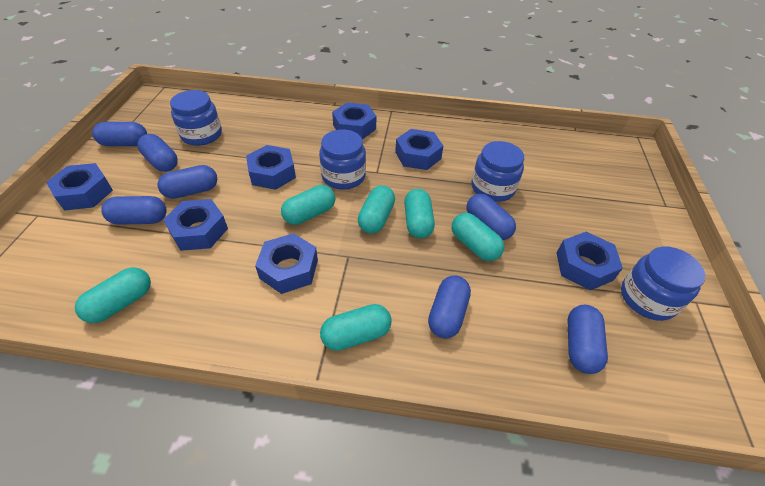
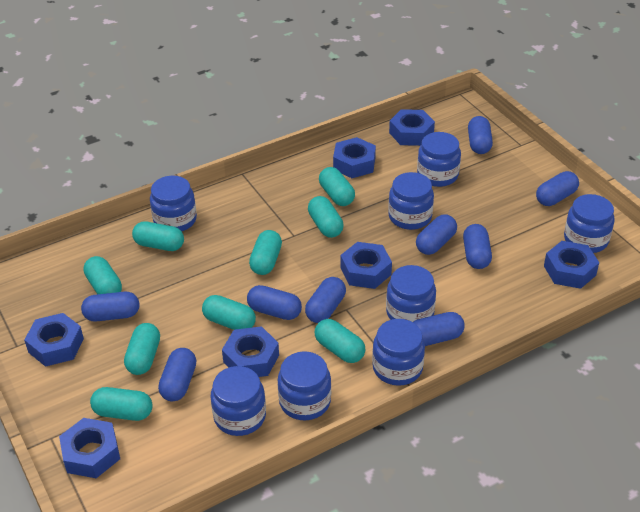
blue capsule: [92,122,147,146] [101,196,167,225] [137,134,178,172] [157,165,217,199] [428,276,471,338] [466,194,516,240] [568,305,608,374] = 7 -> [81,292,139,321] [158,348,196,401] [247,285,302,320] [305,277,346,323] [413,312,465,346] [416,214,457,255] [463,224,492,269] [468,116,493,154] [536,171,579,206] = 9
blue jar: [170,90,222,146] [319,129,366,190] [471,141,524,202] [621,246,706,321] = 4 -> [150,176,197,231] [211,366,266,436] [278,351,331,420] [372,319,425,386] [386,265,436,322] [388,172,434,230] [417,132,461,187] [564,194,615,253] = 8
turquoise capsule: [75,267,151,323] [281,185,335,225] [320,304,392,351] [358,185,395,233] [404,189,435,238] [452,213,504,261] = 6 -> [83,256,122,294] [90,387,153,421] [124,323,160,375] [132,221,184,251] [202,295,256,330] [249,230,282,275] [308,196,344,238] [315,319,365,363] [319,167,355,206] = 9

